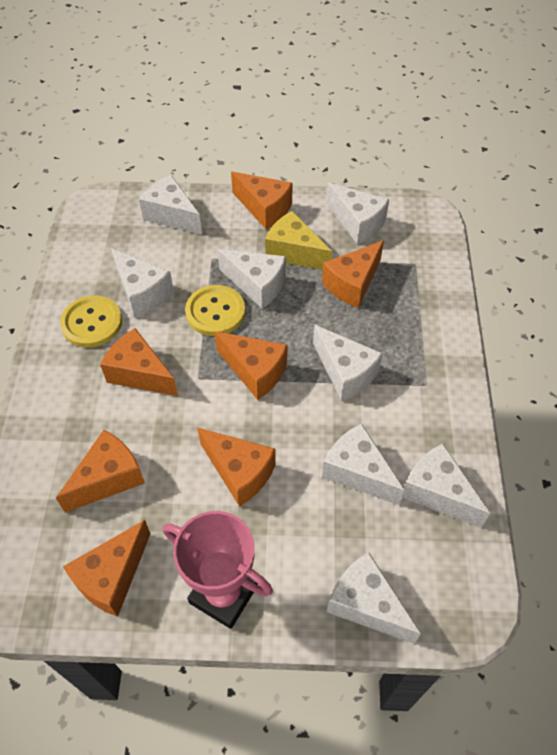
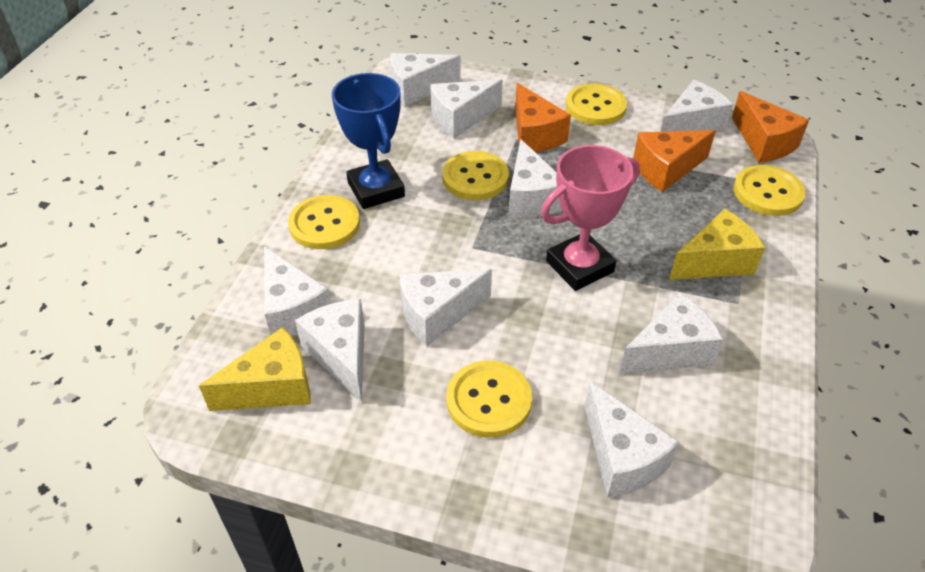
blue trophy: none = 0 -> [332,73,405,209] = 1
orange cheese: [56,430,145,513] [63,520,151,617] [100,328,178,396] [197,427,276,507] [214,331,287,400] [231,172,293,230] [322,240,384,308] = 7 -> [515,83,571,152] [633,130,716,192] [732,91,809,163] = 3
white cheese: [111,248,174,317] [139,175,202,235] [218,249,286,309] [313,325,383,401] [322,423,405,505] [326,183,389,244] [327,552,421,644] [403,443,491,528] = 8 -> [264,246,331,336] [295,299,365,402] [390,53,460,106] [399,269,492,346] [430,79,503,138] [509,139,562,218] [584,381,679,498] [619,292,723,374] [661,80,733,133] = 9
yellow button: [60,295,122,348] [185,285,245,336] = 2 -> [288,195,360,249] [442,151,509,200] [446,361,532,438] [566,84,627,125] [734,165,806,216] = 5
yellow cheese: [265,211,332,270] = 1 -> [199,327,311,411] [669,209,765,280] = 2

